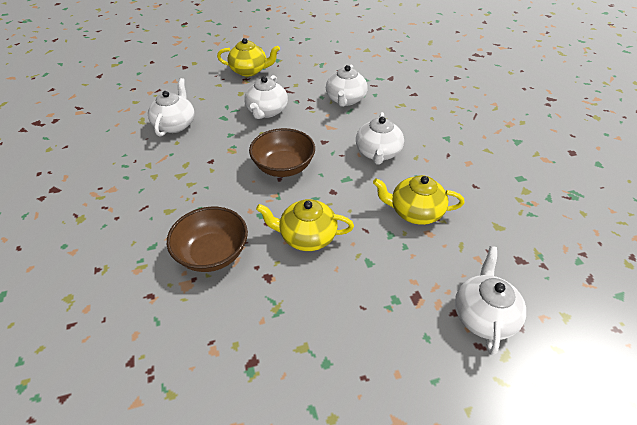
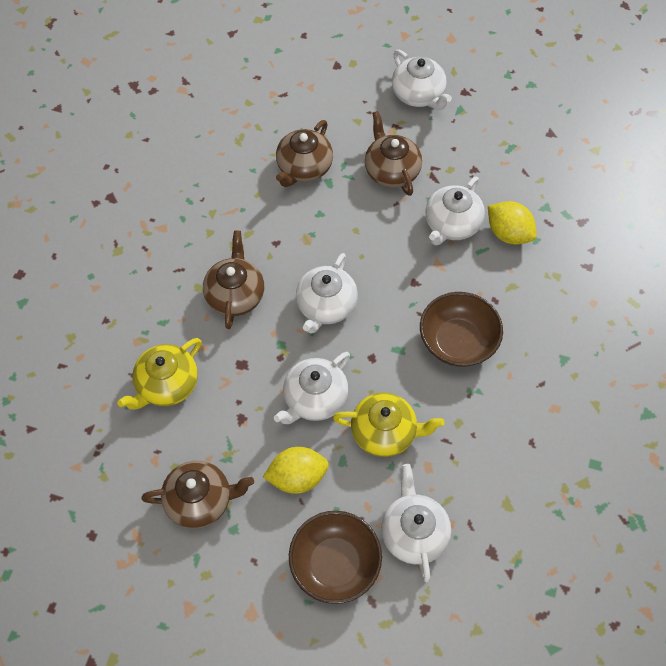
brown teapot: none = 0 -> [141,461,254,529] [203,230,264,329] [276,120,333,187] [365,111,422,196] = 4
yellow lemon: none = 0 -> [263,447,329,494] [488,201,537,245] = 2
yellow teapot: [217,38,280,77] [256,199,354,251] [373,175,465,225] = 3 -> [117,338,201,410] [333,393,444,457] = 2

